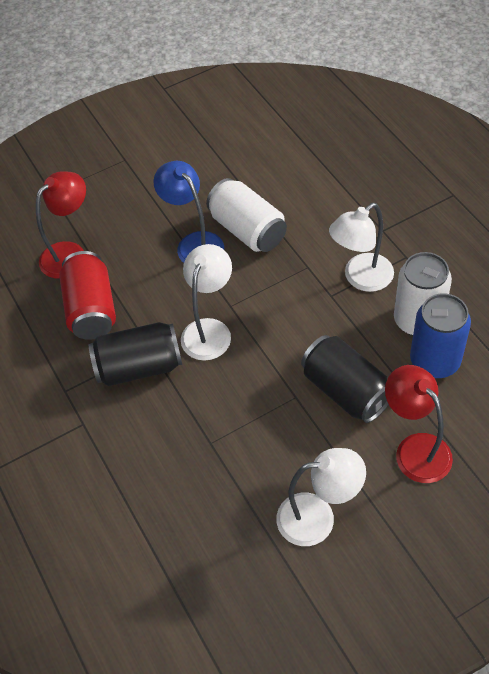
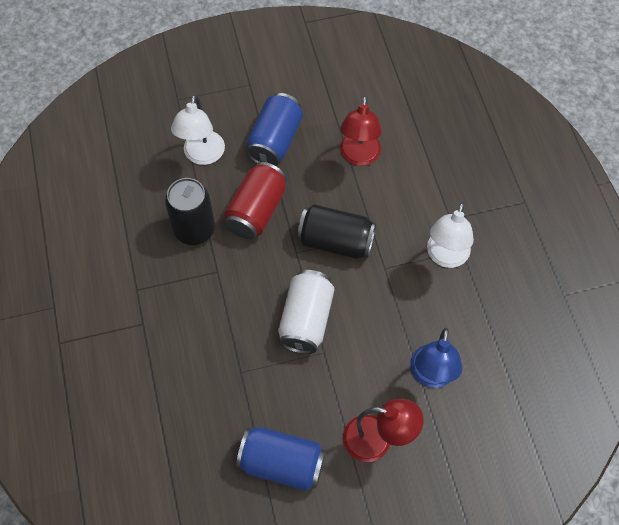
blue can: [410,293,471,378] = 1 -> [236,427,326,491] [246,93,303,166] = 2
white can: [206,178,287,252] [394,252,452,336] = 2 -> [278,270,334,354] = 1
white lamp: [181,244,232,361] [276,448,366,546] [329,203,394,292] = 3 -> [171,95,225,165] [427,202,474,268] = 2

